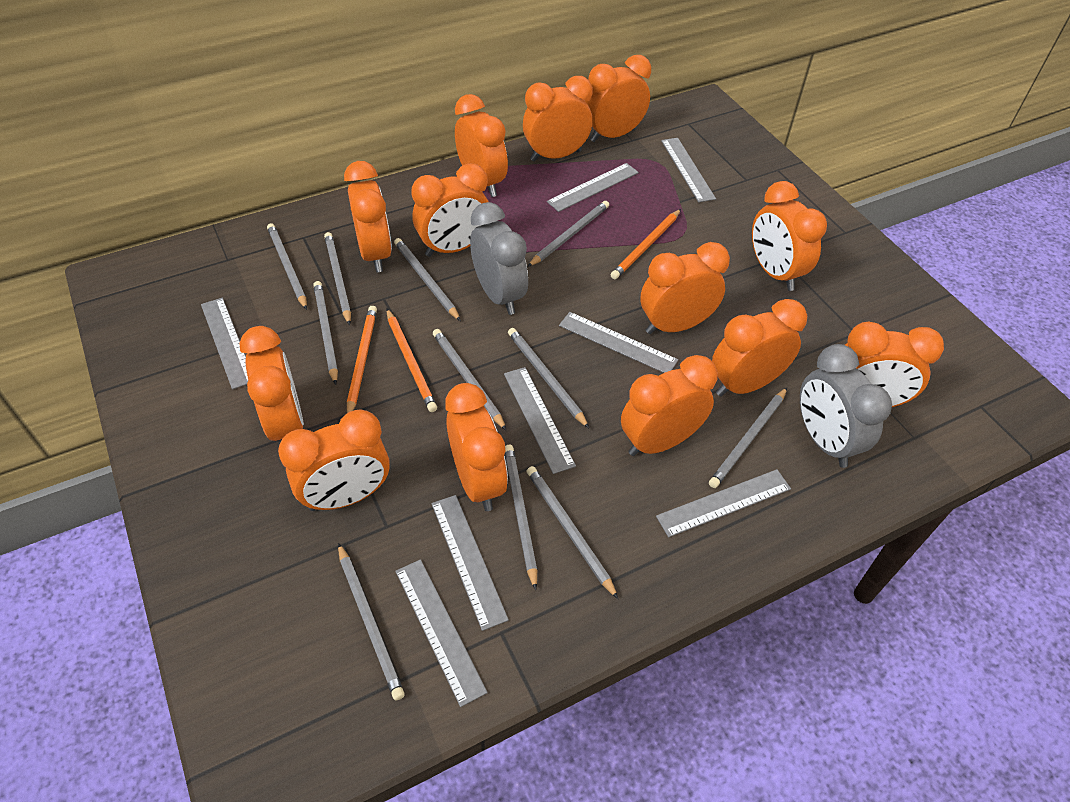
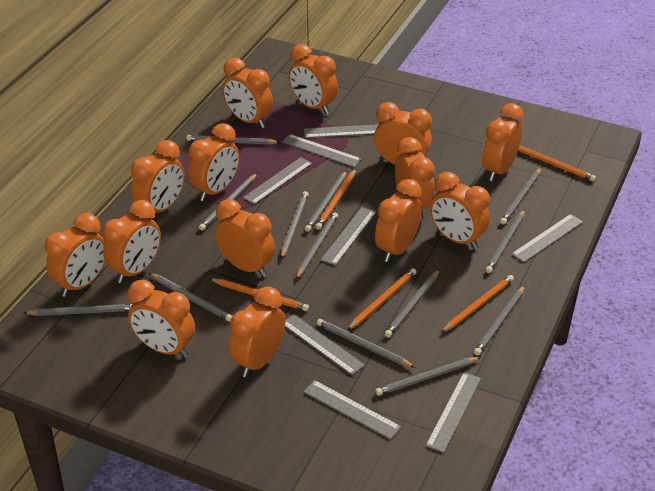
grey clock: [470,202,528,315] [800,344,892,468] = 2 -> none = 0
grey pencil: [267,223,307,310] [313,281,338,385] [324,232,351,325] [338,543,405,700] [394,238,461,321] [433,329,507,431] [505,445,537,590] [508,328,589,428] [527,466,618,599] [528,201,609,267] [709,388,787,488] = 11 -> [24,304,132,316] [149,273,233,322] [186,135,280,145] [199,173,257,231] [281,191,309,259] [296,212,338,279] [305,171,347,232] [317,319,415,368] [375,357,481,396] [385,269,440,338] [474,285,525,356] [485,209,525,273] [500,168,541,225] = 13
orange clock: [239,326,304,441] [278,409,390,511] [344,161,392,272] [411,163,489,257] [445,383,508,511] [455,94,508,197] [523,76,593,162] [585,55,651,142] [621,355,718,456] [641,242,730,334] [712,299,807,397] [752,181,827,291] [845,322,944,407] = 13 -> [45,213,105,297] [102,200,161,283] [128,280,195,358] [131,140,185,213] [188,123,239,202] [215,199,275,277] [223,58,273,128] [229,286,285,378] [289,44,338,114] [374,102,432,164] [375,179,422,262] [395,137,435,220] [430,172,490,249] [482,103,524,182] = 14
orange pencil: [347,306,377,413] [387,309,437,412] [611,209,681,279] = 3 -> [209,278,309,311] [315,169,356,230] [347,268,417,330] [441,275,514,333] [518,146,596,182] = 5

